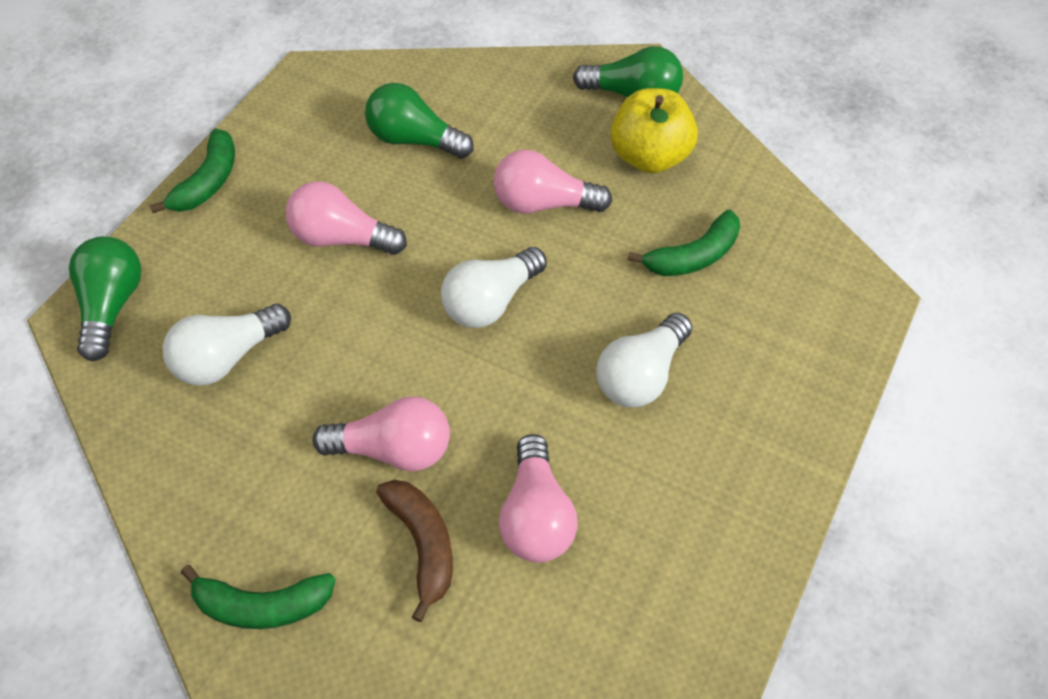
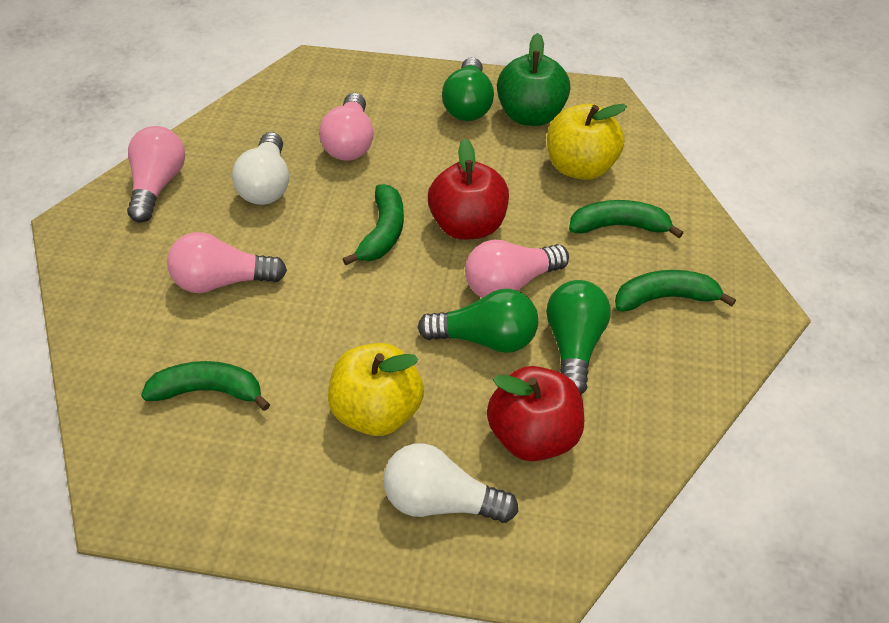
brown banana: [376,480,453,622] = 1 -> none = 0
green apple: none = 0 -> [497,33,571,126] = 1
green banana: [149,129,235,213] [181,565,336,629] [627,210,740,276] = 3 -> [141,361,270,411] [343,184,404,265] [569,200,684,238] [615,270,736,312] = 4
red apple: none = 0 -> [428,139,509,240] [487,366,584,461] = 2
white light bulb: [163,304,291,386] [441,247,547,328] [597,313,692,407] = 3 -> [232,132,289,205] [383,443,519,523] = 2
yellow apple: [611,88,698,173] = 1 -> [328,343,424,436] [547,104,627,180] = 2

